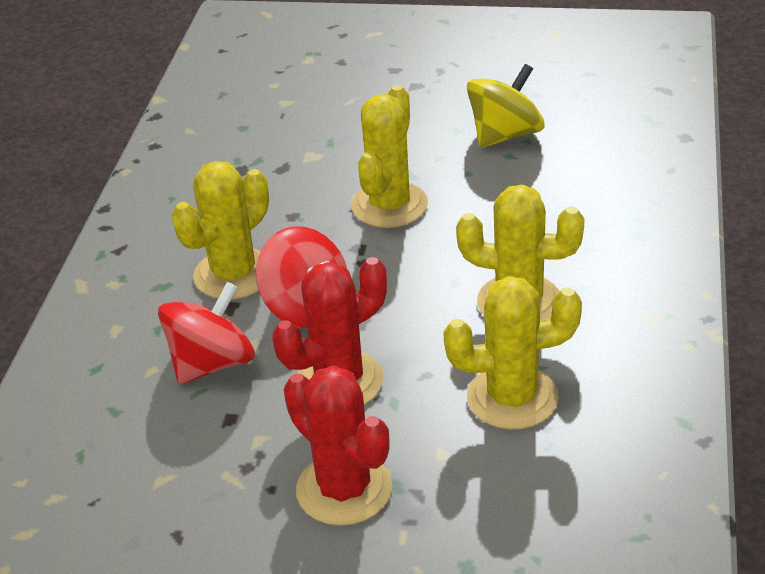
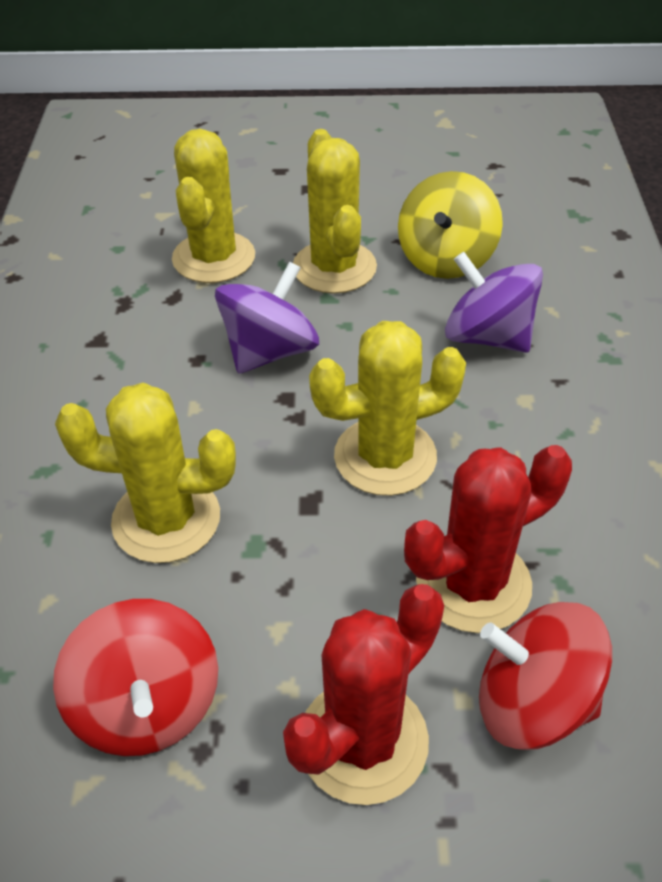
purple spinning top: none = 0 -> [215,261,319,374] [445,252,543,353] = 2

